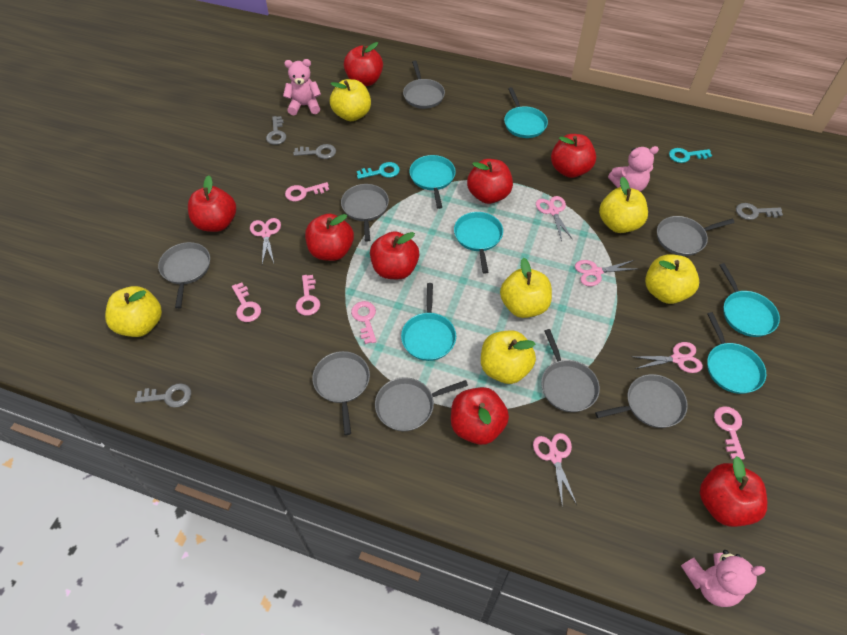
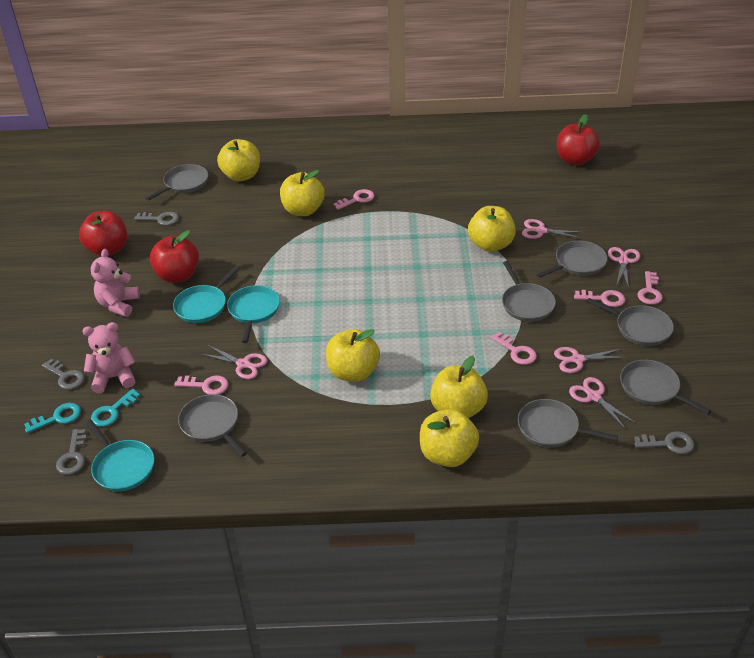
grey pan: [158,242,210,309] [312,351,370,435] [341,184,389,242] [375,377,468,431] [403,61,445,109] [541,329,600,412] [595,374,688,428] [657,216,735,256] = 8 -> [146,164,208,200] [178,394,247,457] [502,261,556,322] [518,399,618,447] [536,241,607,278] [587,298,674,346] [620,360,711,415] = 7
pink teddy bear: [283,59,321,116] [608,146,659,192] [681,550,766,607] = 3 -> [82,322,136,393] [91,249,140,317] = 2
red apple: [188,175,236,232] [305,214,354,261] [344,42,383,86] [370,231,419,279] [451,387,509,445] [467,159,513,204] [551,134,596,178] [700,456,767,527] = 8 -> [79,211,127,256] [150,230,199,283] [557,114,600,165] = 3
turquoise pan: [401,283,456,361] [409,155,456,209] [454,212,503,274] [504,87,548,138] [707,312,766,394] [719,263,780,337] = 6 -> [86,420,154,491] [173,266,239,323] [227,285,280,343] = 3

